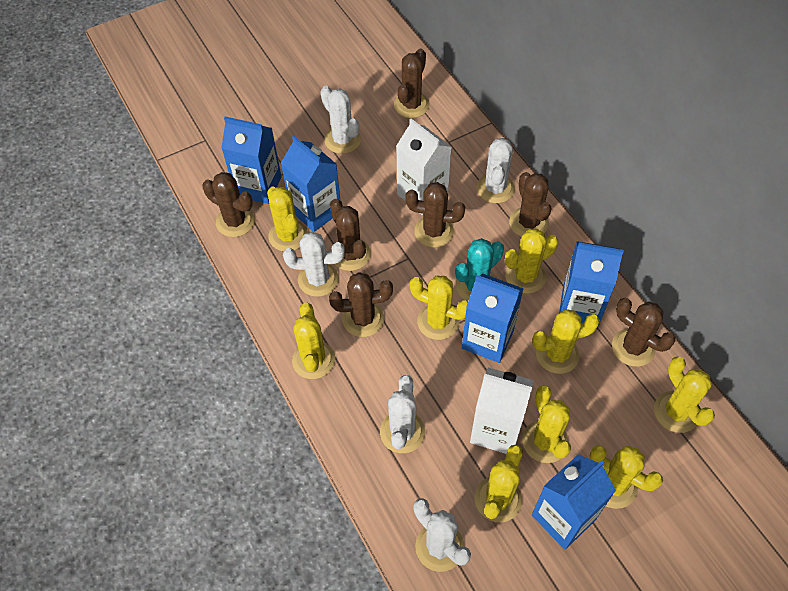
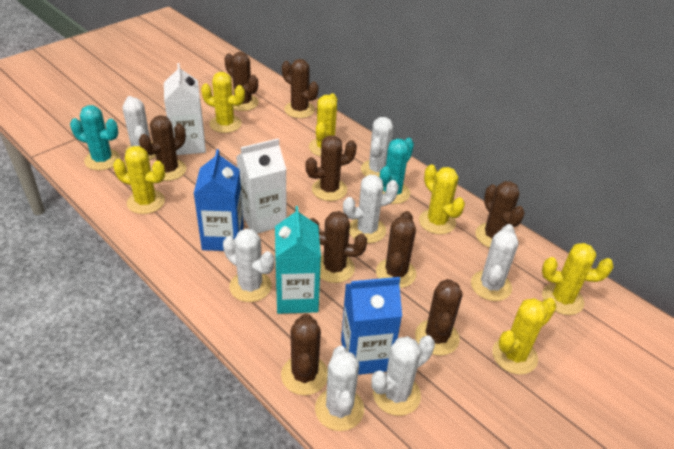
blue carton: [221,117,282,204] [281,136,340,232] [462,273,524,363] [532,454,616,549] [559,241,624,326] = 5 -> [194,149,244,251] [341,277,402,375] = 2
brown cactus: [202,172,255,237] [329,272,393,337] [330,199,371,271] [394,49,429,118] [405,182,465,247] [509,172,551,237] [612,298,676,367] = 7 -> [139,115,186,181] [224,52,259,111] [281,313,328,395] [282,59,319,118] [306,135,357,201] [310,211,367,283] [376,211,416,288] [415,279,463,356] [475,181,525,248] = 9
turquoise cactus: [455,238,504,301] = 1 -> [70,105,120,170] [380,138,414,204] = 2
turquoise carton: none = 0 -> [275,206,321,314] = 1
white cactus: [283,232,345,297] [320,86,361,154] [380,375,425,453] [414,498,471,572] [476,137,515,203] = 5 -> [123,96,156,160] [223,228,274,302] [315,346,364,431] [343,175,399,243] [361,117,393,177] [371,335,435,416] [471,224,519,301] = 7
yellow cactus: [267,186,308,251] [292,303,335,379] [410,276,468,340] [475,445,523,522] [505,228,558,294] [522,385,571,463] [532,309,600,374] [590,445,663,509] [654,357,715,433] = 9 -> [113,146,165,214] [201,72,245,133] [309,93,337,157] [419,164,465,235] [492,298,557,375] [542,243,613,315] = 6

